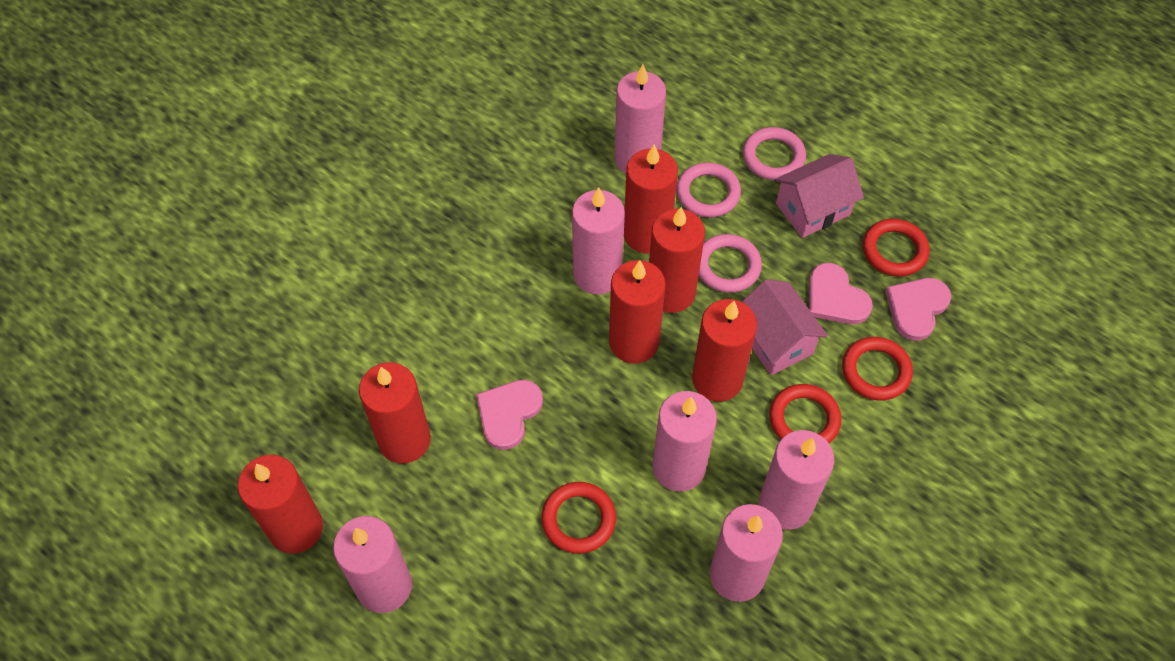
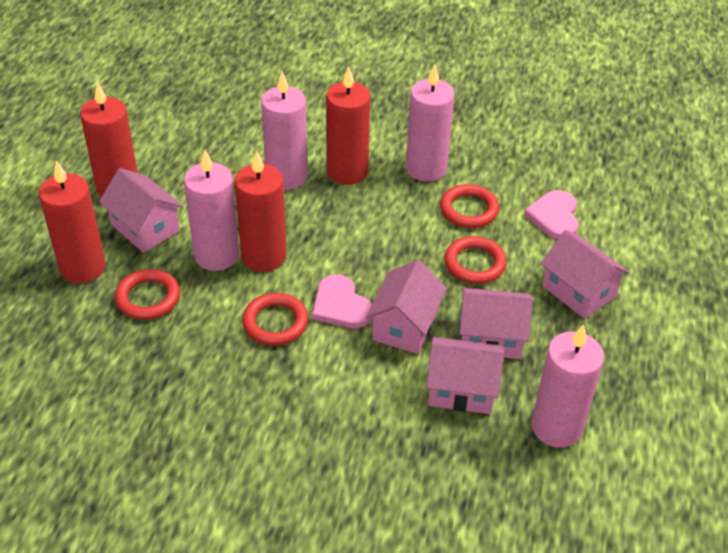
pink candle: [333,516,412,613] [572,187,625,295] [614,64,666,174] [653,391,717,492] [710,504,783,602] [759,430,834,530] = 6 -> [184,150,239,271] [261,71,308,190] [406,64,455,182] [531,324,604,448] = 4
pink heart: [476,380,543,450] [809,263,873,324] [885,278,951,341] = 3 -> [312,275,373,328] [524,190,579,239] = 2
pink house: [742,279,828,375] [774,154,864,238] = 2 -> [99,168,183,253] [366,260,447,354] [426,337,504,414] [459,287,533,359] [540,230,629,319] = 5
pink ring: [676,162,741,218] [699,234,762,293] [743,127,806,180] = 3 -> none = 0
red candle: [238,455,323,554] [359,362,431,464] [609,260,666,363] [624,145,678,254] [649,207,705,313] [692,299,757,402] = 6 -> [39,161,106,283] [80,82,138,198] [234,151,287,272] [326,67,370,185] = 4

